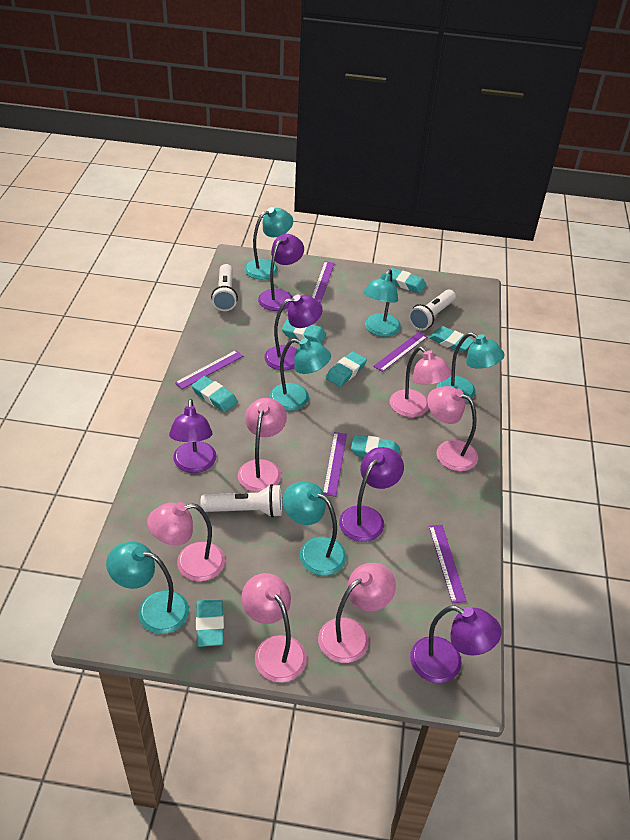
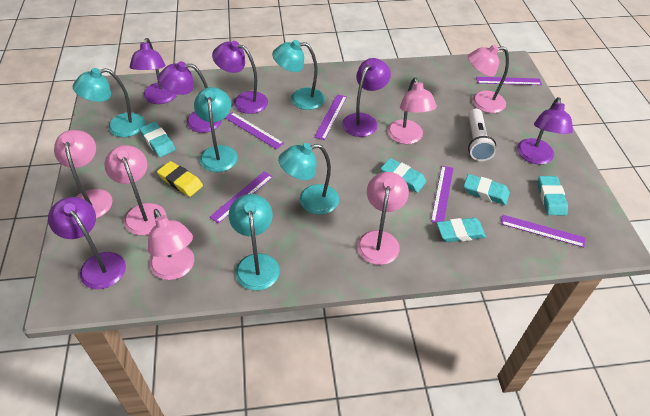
purple lamp: [169,399,216,473] [258,234,304,311] [264,295,323,370] [339,447,404,542] [410,606,502,683] = 5 -> [48,197,126,289] [130,38,177,104] [158,61,222,133] [212,41,268,114] [342,58,391,137] [517,97,573,164] = 6
purple ruler: [175,350,243,389] [312,261,335,302] [323,432,347,497] [373,332,427,372] [429,525,467,603] = 5 -> [210,171,273,224] [225,112,284,149] [314,94,347,140] [431,166,454,223] [476,77,542,85] [501,215,585,247] = 6
turquoise eraser: [192,376,238,412] [196,599,224,647] [282,319,326,344] [326,352,367,387] [351,435,400,457] [391,268,426,293] [429,326,474,352] = 7 -> [139,122,176,157] [381,158,426,193] [437,218,486,242] [464,174,510,205] [538,176,568,215] = 5
turquoise lamp: [106,542,189,634] [244,207,293,280] [269,338,331,411] [283,482,347,576] [363,269,401,337] [437,332,505,402] = 6 -> [73,68,145,137] [194,87,238,172] [229,194,280,291] [272,40,325,110] [278,143,339,215] = 5
white flashlight: [201,484,282,518] [211,264,238,311] [409,289,456,330] = 3 -> [468,108,496,161] = 1
yellow eraser: none = 0 -> [157,161,203,197] = 1

